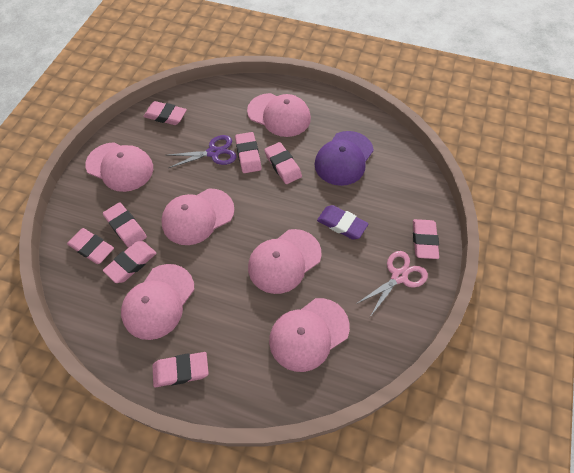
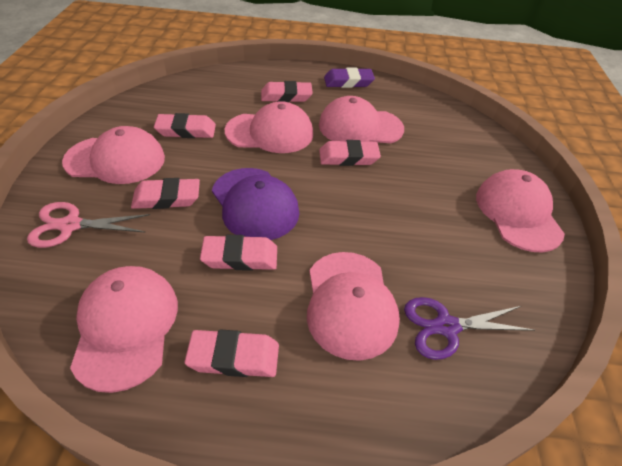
pink eraser: [67,228,114,264] [103,202,147,248] [103,241,156,283] [143,101,187,125] [152,352,209,387] [235,132,262,173] [264,142,302,184] [413,219,439,259] = 8 -> [131,178,200,209] [154,113,216,138] [185,330,279,377] [200,235,277,271] [261,81,313,102] [319,140,381,166] = 6

